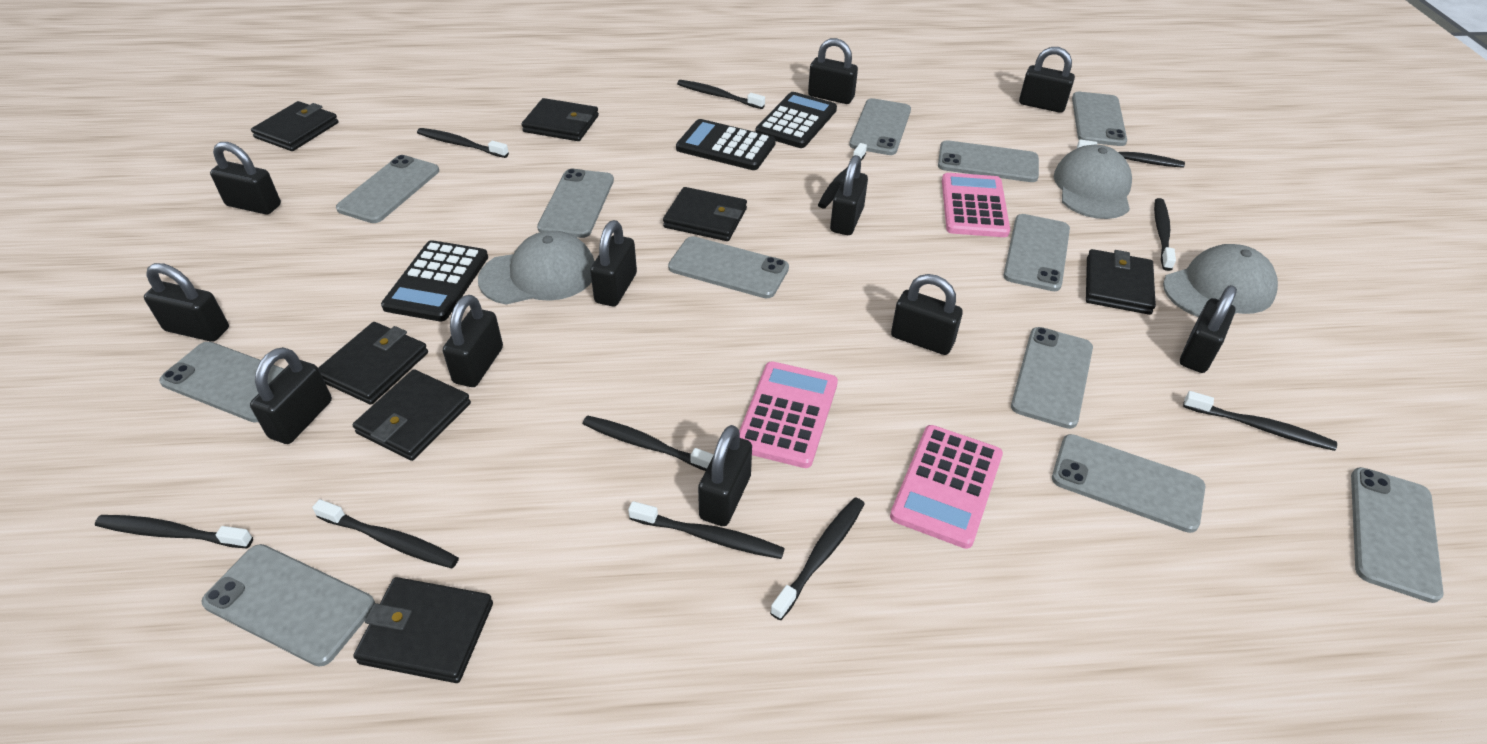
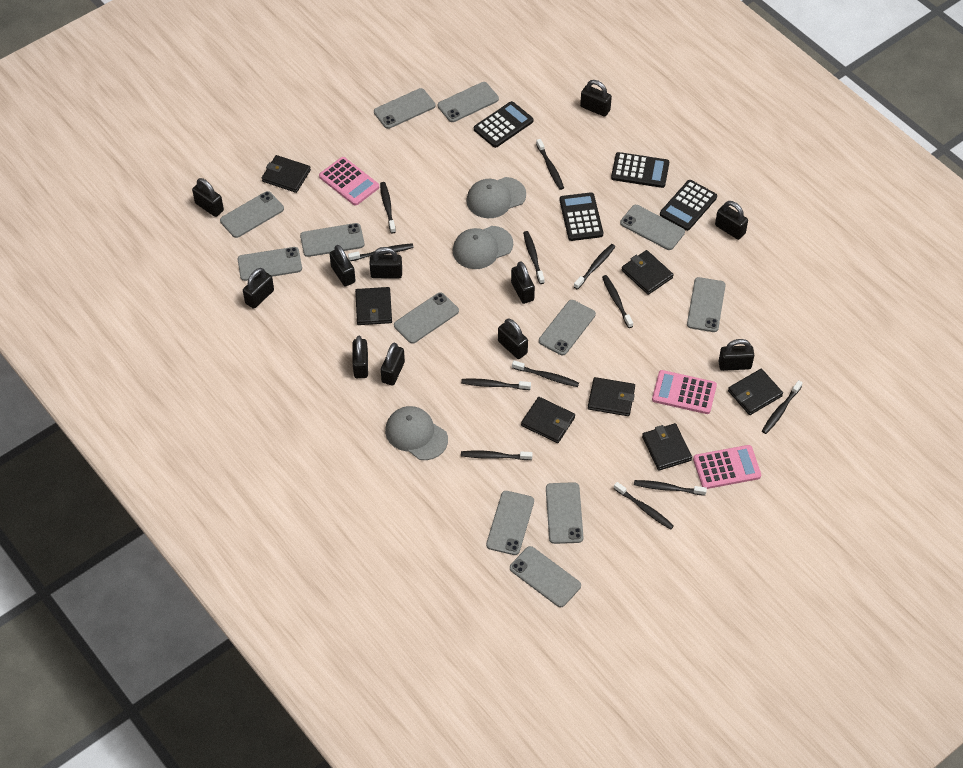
black calculator: [381,240,488,321] [676,119,776,170] [755,92,837,148] = 3 -> [474,101,533,148] [560,192,603,241] [611,152,669,188] [660,180,717,231] = 4
black toothbrush: [95,515,253,548] [312,499,459,568] [417,128,509,158] [583,416,714,471] [628,501,785,559] [677,80,765,109] [770,497,864,620] [818,143,867,209] [1077,139,1185,168] [1154,198,1176,271] [1183,391,1337,451] = 11 -> [348,243,414,261] [380,182,396,234] [461,378,531,390] [461,451,533,460] [512,361,579,387] [523,231,545,284] [536,139,564,190] [574,244,615,290] [602,275,633,328] [614,482,674,530] [634,480,707,496] [762,380,803,434] = 12

